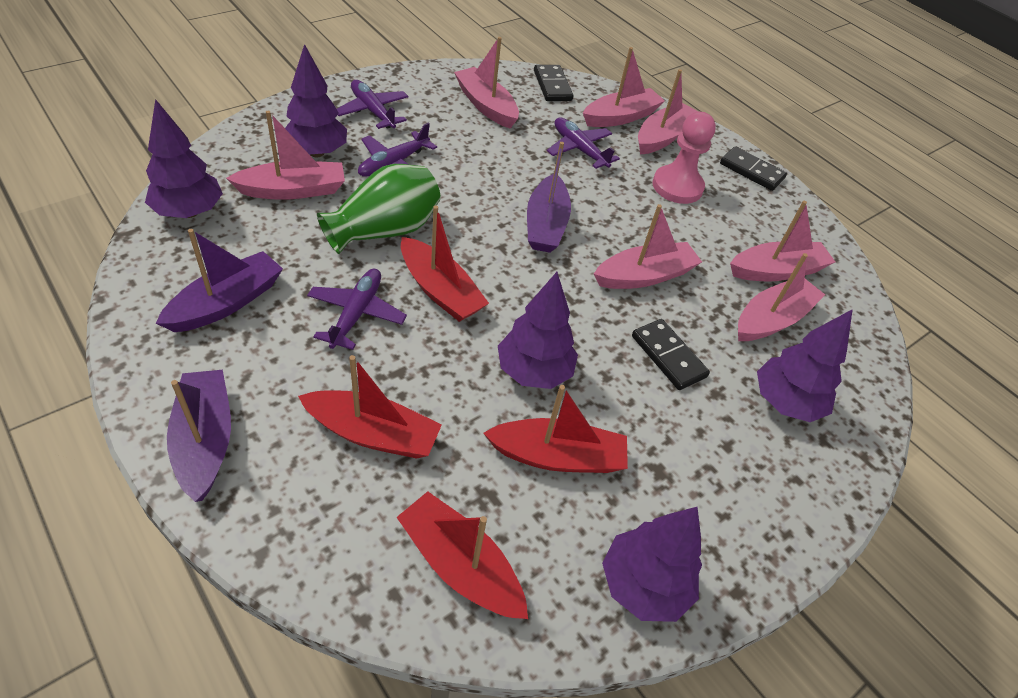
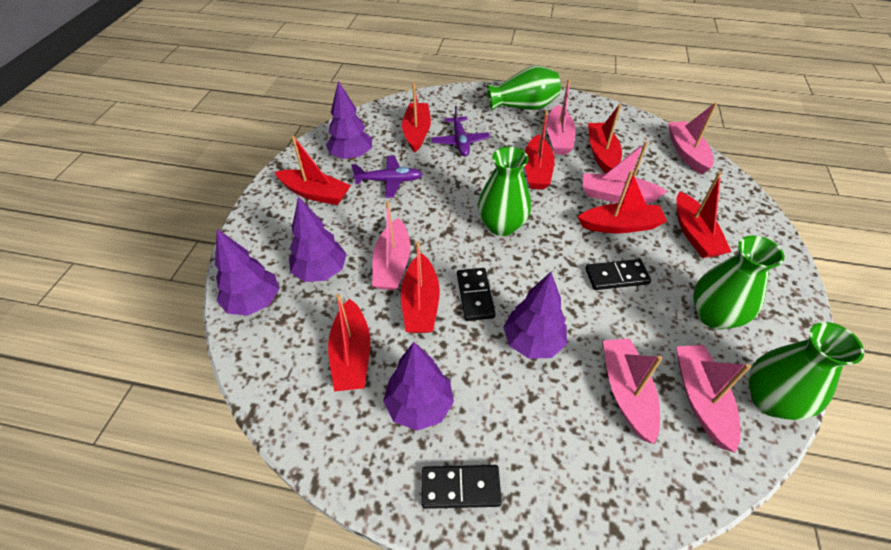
green vase: [317,164,441,254] = 1 -> [478,147,531,236] [487,66,561,111] [693,235,784,329] [749,322,864,420] = 4
pink boat: [226,111,345,200] [454,37,519,129] [583,47,665,127] [594,204,702,289] [638,69,699,155] [730,201,835,282] [738,253,825,341] = 7 -> [372,202,410,290] [546,79,576,155] [583,142,668,203] [603,338,663,444] [668,102,717,174] [676,345,751,453] = 6
pink pawn: [653,112,716,204] = 1 -> none = 0
purple boat: [156,229,283,332] [167,370,231,502] [527,142,571,253] = 3 -> none = 0
purple plane: [307,269,407,350] [337,80,408,129] [358,123,437,177] [547,118,620,169] = 4 -> [351,156,422,198] [431,106,490,156] = 2
red boat: [298,355,442,459] [397,491,528,619] [401,205,489,322] [483,385,628,473] = 4 -> [275,136,351,205] [328,294,370,392] [401,241,440,333] [402,82,431,152] [524,110,555,190] [578,170,667,233] [588,104,622,173] [676,172,731,258] = 8

